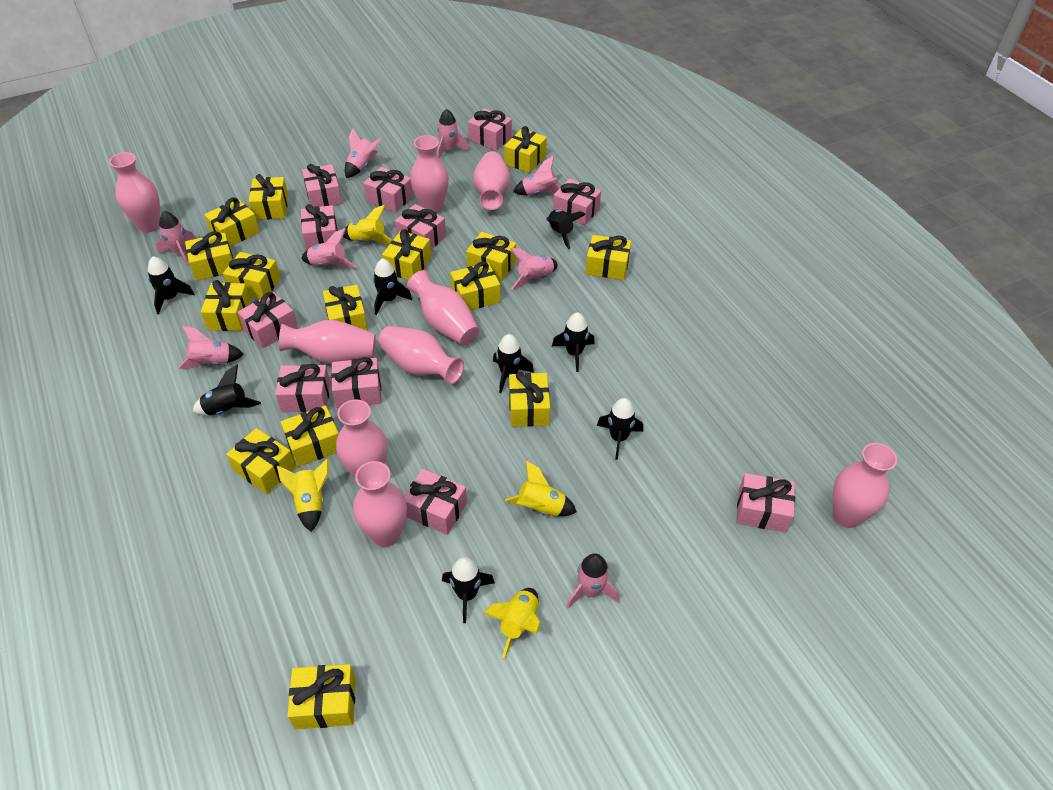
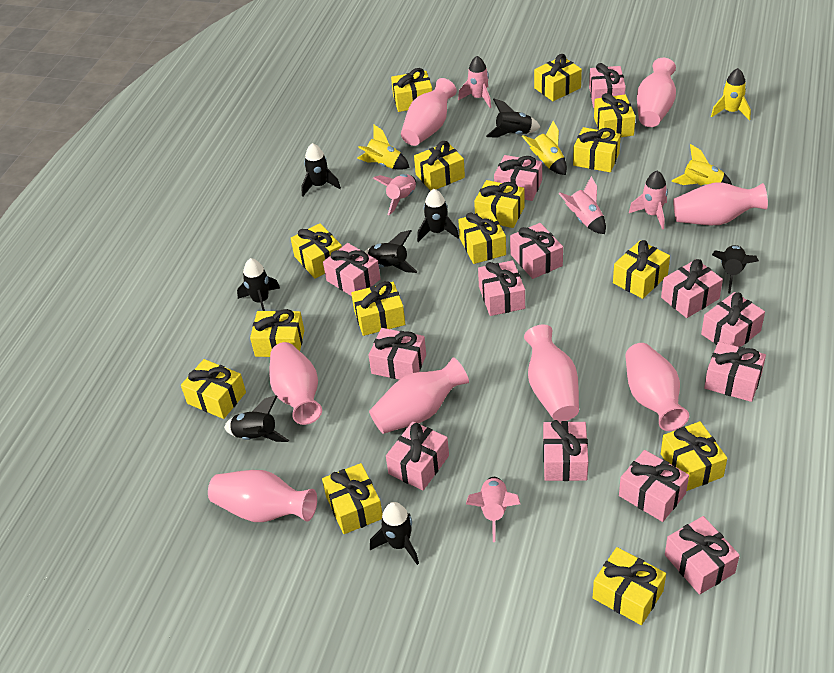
pink gift: [237,292,298,349] [275,364,330,412] [301,204,338,250] [302,164,342,207] [331,357,382,408] [363,167,413,213] [395,204,446,249] [404,469,467,535] [468,108,512,151] [553,179,601,225] [736,473,795,533] = 11 -> [323,243,380,296] [369,328,426,380] [386,421,449,490] [478,260,525,316] [494,155,542,201] [510,223,563,279] [543,420,588,481] [589,63,626,108] [619,450,689,522] [661,259,723,318] [665,516,740,595] [701,292,765,347] [704,342,766,402] = 13
pink rocket: [156,211,196,266] [178,326,244,369] [301,228,356,269] [345,128,382,178] [437,109,469,159] [510,248,558,289] [513,156,561,196] [567,553,620,609] = 8 -> [373,174,416,215] [458,56,491,108] [466,477,520,542] [558,176,606,234] [629,171,668,229] = 5
pink vase: [109,152,160,233] [279,320,376,364] [336,399,387,478] [353,461,407,547] [378,326,464,384] [407,270,479,345] [410,135,449,214] [473,151,510,210] [833,443,897,528] = 9 -> [208,470,317,522] [269,342,322,425] [369,357,469,434] [401,78,457,146] [524,324,579,422] [625,343,689,431] [637,58,676,127] [673,183,768,225] = 8

